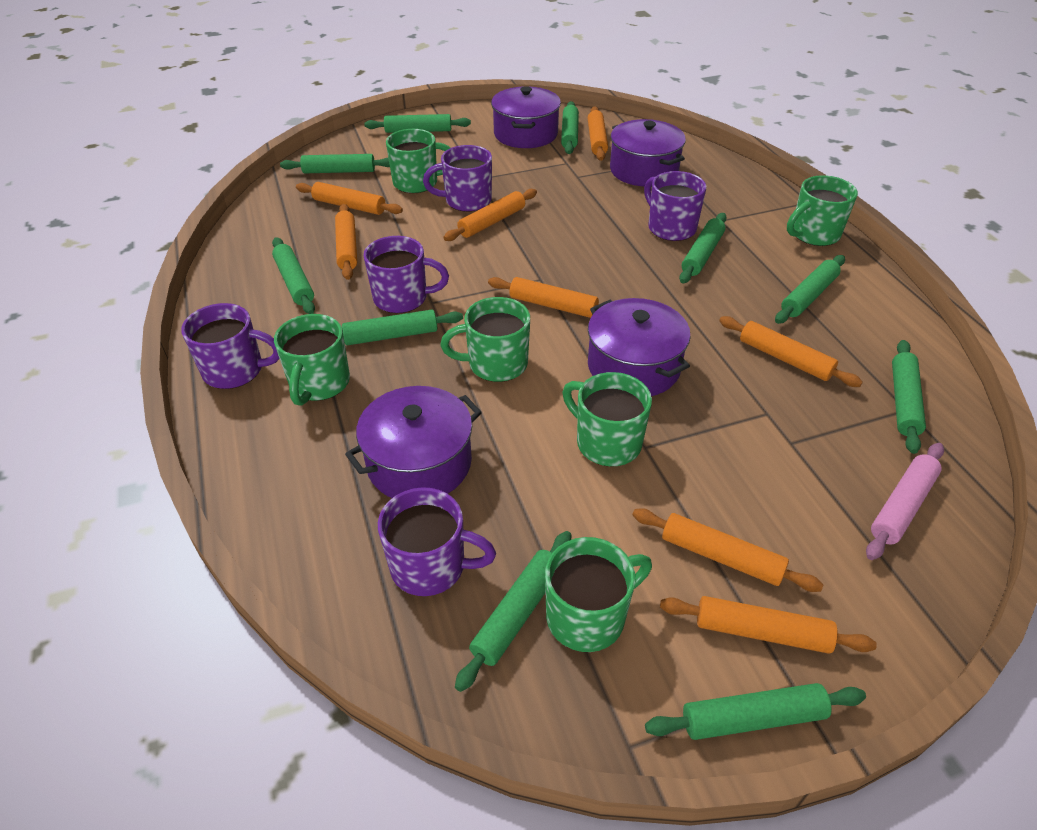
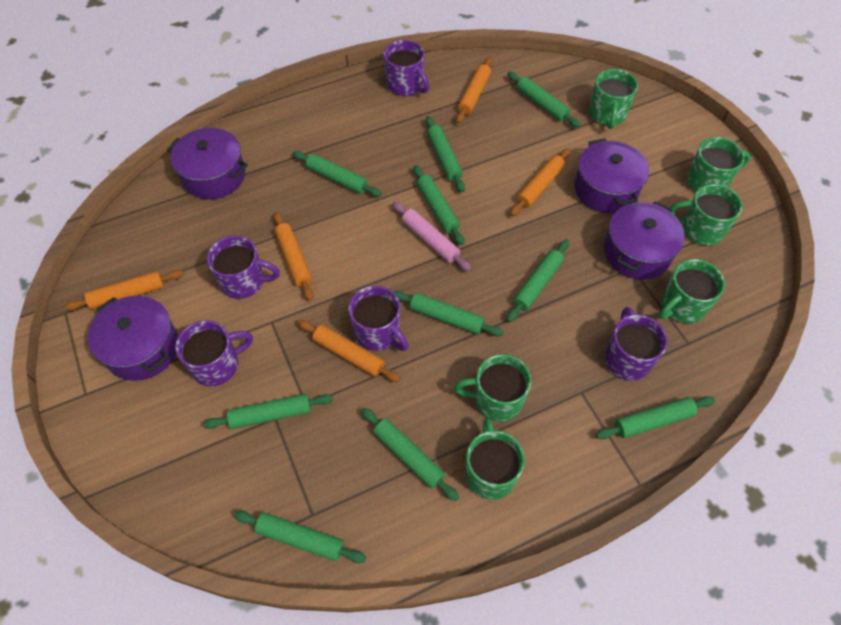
orange rolling pin: [296,182,403,215] [335,204,357,280] [443,189,537,241] [488,277,599,318] [588,107,608,161] [632,508,823,592] [660,596,877,654] [719,316,863,387] = 8 -> [64,270,184,311] [273,212,314,301] [298,320,401,382] [456,57,493,123] [510,148,570,216] = 5

